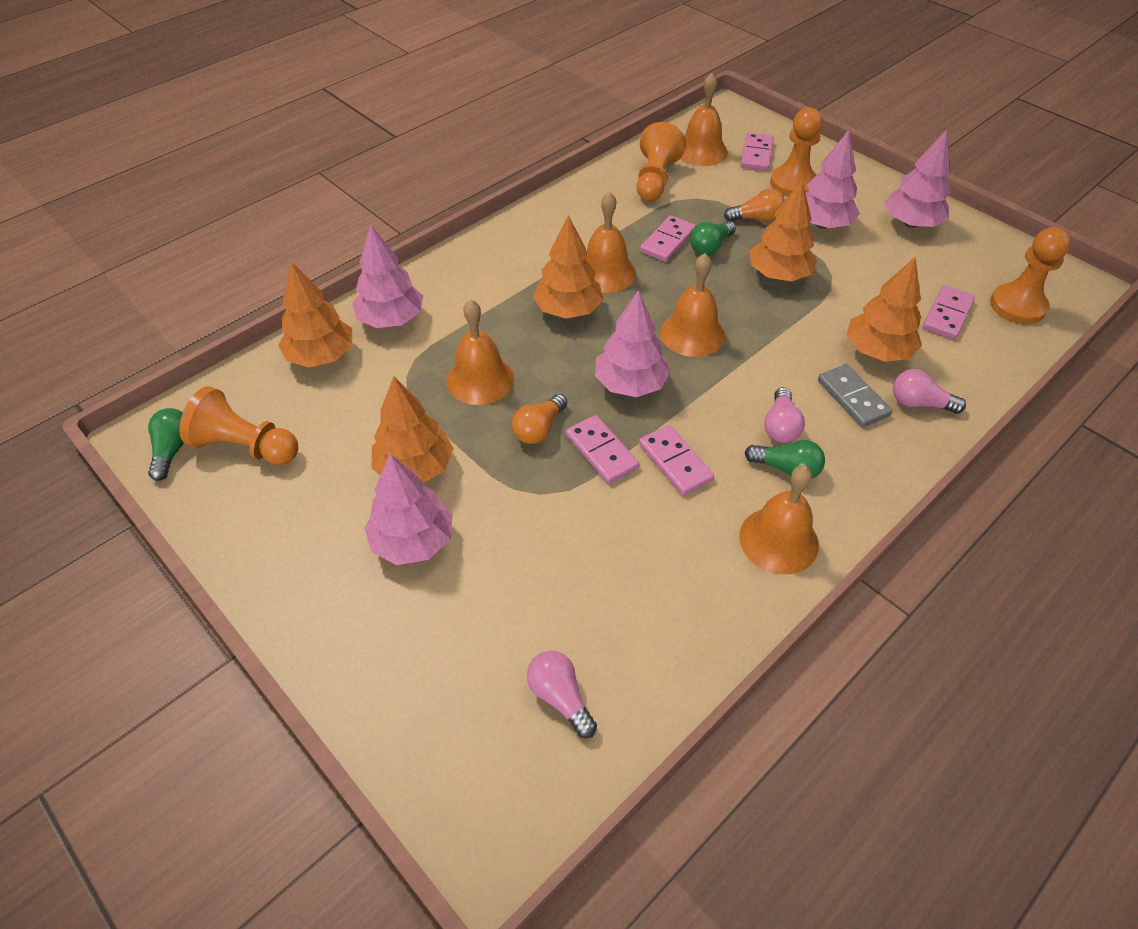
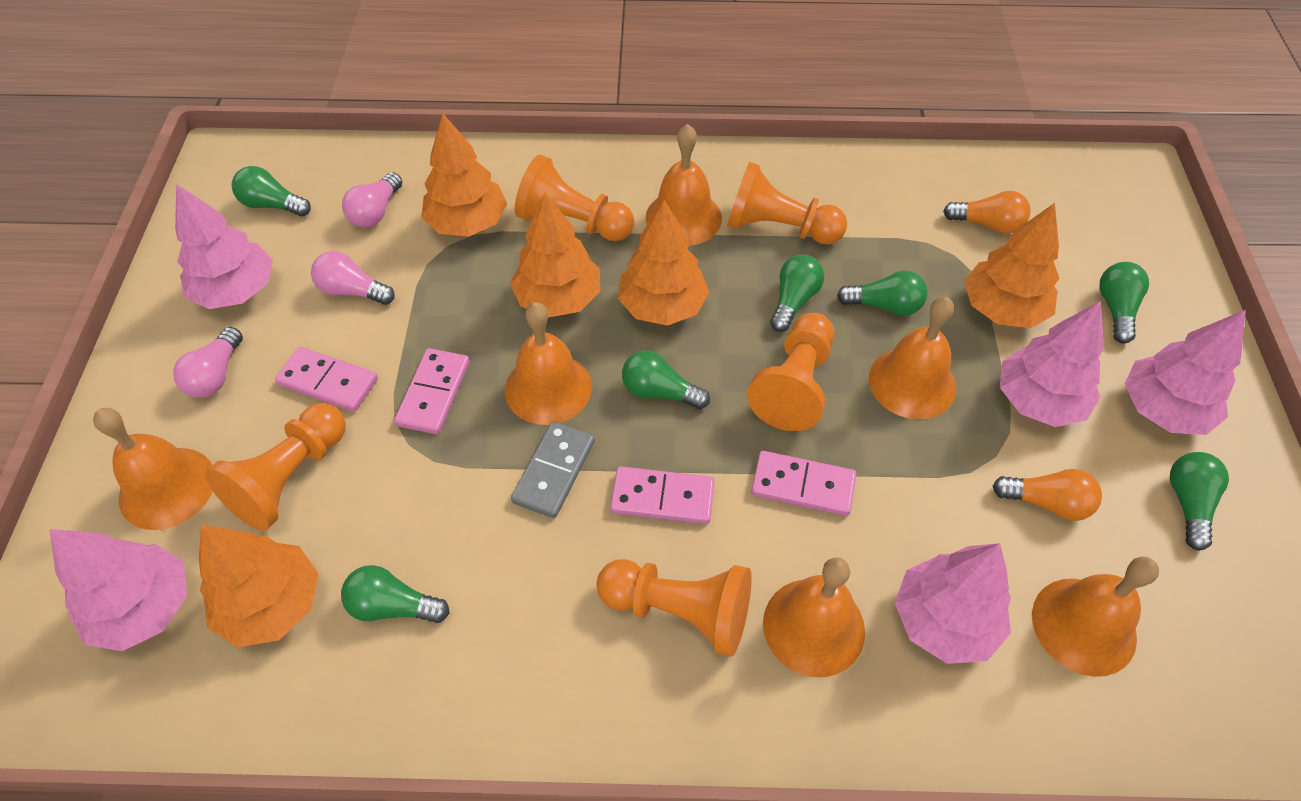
green light bulb: [148,408,184,481] [690,221,736,255] [745,440,825,479] = 3 -> [232,166,311,216] [341,565,450,623] [622,350,710,409] [770,255,824,332] [837,271,928,316] [1099,262,1149,344] [1170,452,1229,551] = 7
orange bell: [446,300,514,405] [585,192,636,293] [660,253,725,357] [681,73,728,166] [739,465,819,574] = 5 -> [93,408,212,530] [505,302,592,425] [646,124,722,246] [763,557,865,677] [869,297,956,419] [1032,557,1159,677] = 6
orange pawn: [179,386,298,465] [636,122,686,201] [770,108,823,197] [990,227,1071,324] = 4 -> [205,403,346,531] [515,154,634,241] [597,559,752,657] [727,162,847,244] [747,313,834,431] = 5
pink domino: [566,415,639,484] [639,425,714,495] [640,215,696,262] [740,132,774,171] [923,285,975,339] = 5 -> [275,347,378,412] [394,348,470,434] [610,466,714,524] [751,451,856,516] = 4

